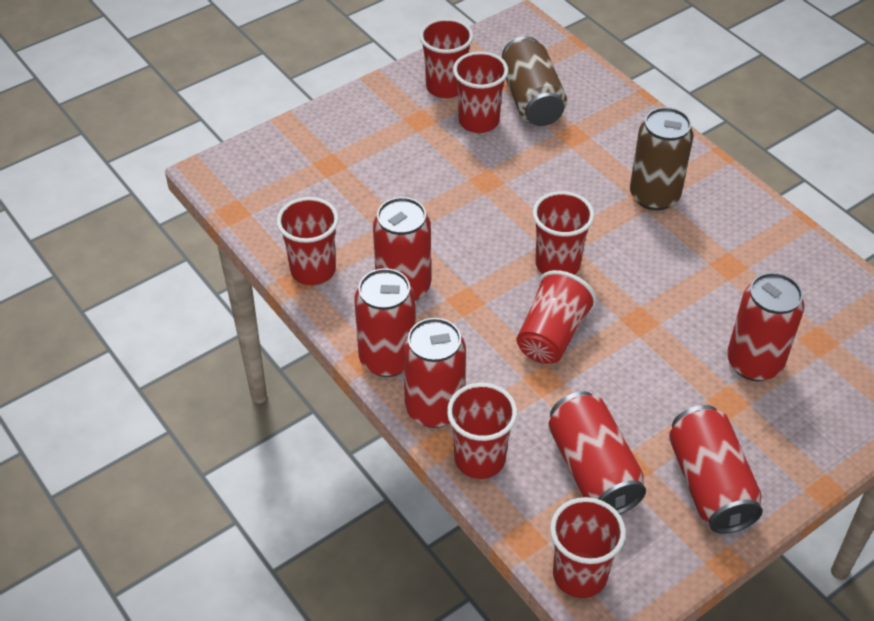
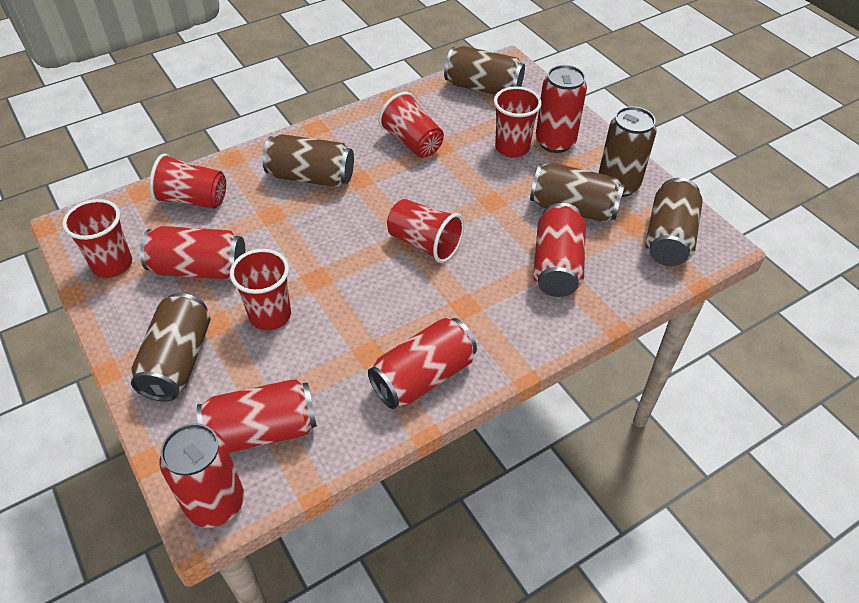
brown can: [502,36,567,126] [630,107,693,211] = 2 -> [131,293,210,401] [262,134,354,187] [444,46,525,95] [530,163,625,223] [599,106,657,197] [645,178,703,266] = 6
red cup: [276,197,339,285] [419,18,473,98] [447,383,517,479] [453,51,508,133] [517,270,597,364] [532,191,594,275] [550,497,626,598] = 7 -> [62,199,132,278] [149,154,226,209] [230,249,291,330] [379,92,444,158] [387,199,464,263] [494,86,542,158] = 6

